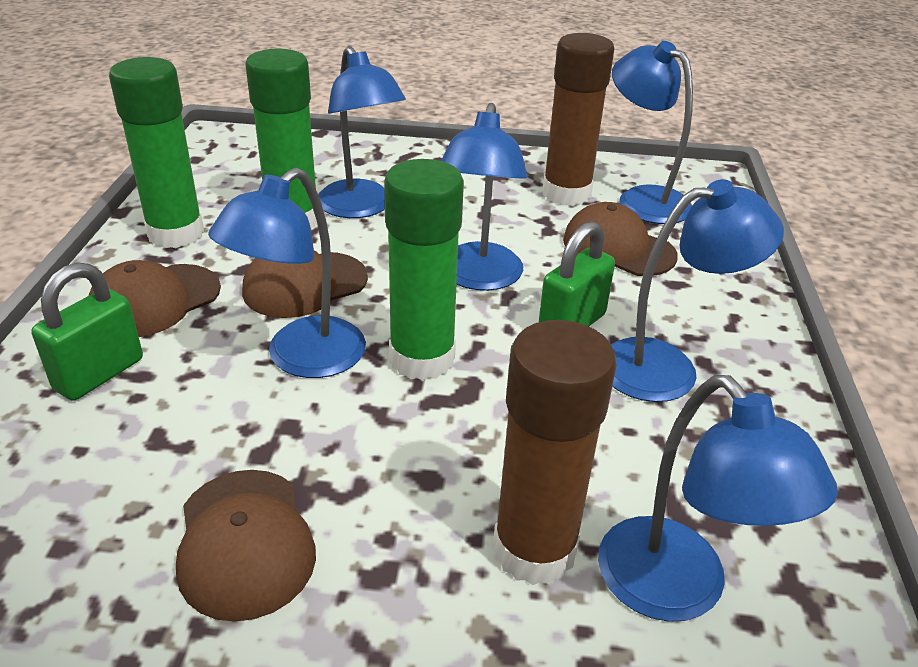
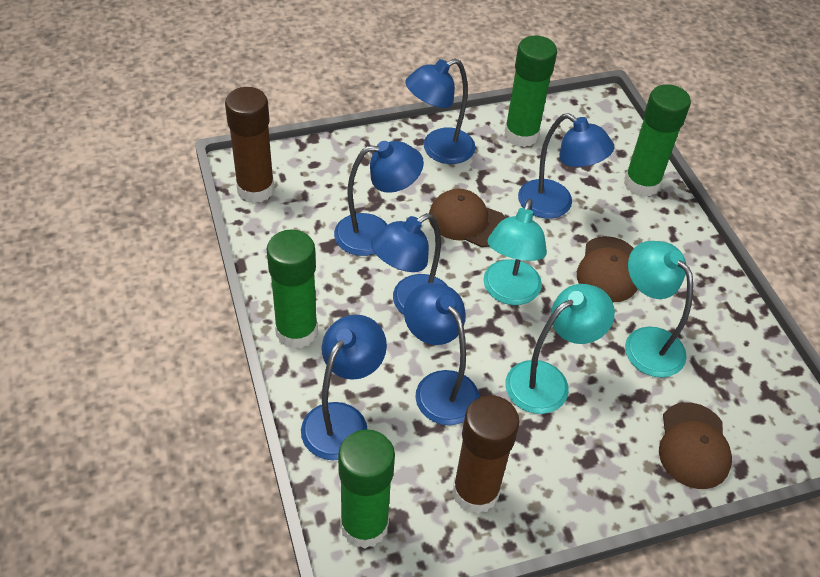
brown cap: [89,260,221,337] [176,470,316,622] [242,250,368,318] [563,202,678,276] = 4 -> [429,189,506,247] [577,236,637,303] [659,402,732,489] = 3
green glue stick: [109,57,204,248] [245,48,317,228] [384,159,464,381] = 3 -> [266,229,318,349] [338,429,395,549] [504,35,557,147] [624,84,691,197] = 4
green padlock: [31,262,143,401] [539,221,615,326] = 2 -> none = 0
turquoise lamp: none = 0 -> [483,199,547,305] [505,284,615,414] [625,241,693,377] = 3

